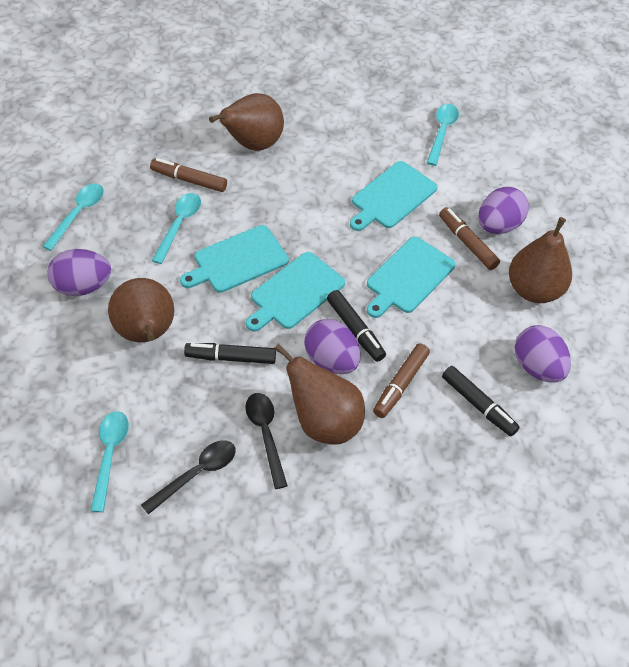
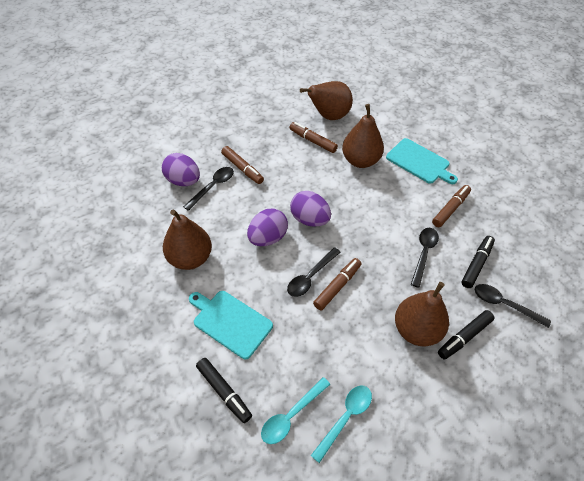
black spoon: [141,440,236,515] [245,393,288,489] = 2 -> [183,167,234,211] [287,247,340,297] [411,228,439,288] [475,284,551,328] = 4
brown marker: [150,158,227,192] [373,343,430,418] [439,207,500,270] = 3 -> [221,146,264,184] [289,122,338,153] [313,258,361,310] [432,185,471,227] = 4
purple egg: [47,249,111,296] [304,319,360,374] [478,187,529,234] [515,325,571,383] = 4 -> [162,153,200,186] [247,209,288,246] [290,191,331,227] = 3
turquoise cutting board: [180,225,289,293] [246,252,345,332] [350,161,437,231] [367,237,456,318] = 4 -> [189,291,273,359] [386,138,458,184] = 2
turquoise spoon: [42,183,104,251] [90,411,129,512] [152,193,201,264] [427,104,459,166] = 4 -> [261,377,330,444] [311,385,372,463] = 2

